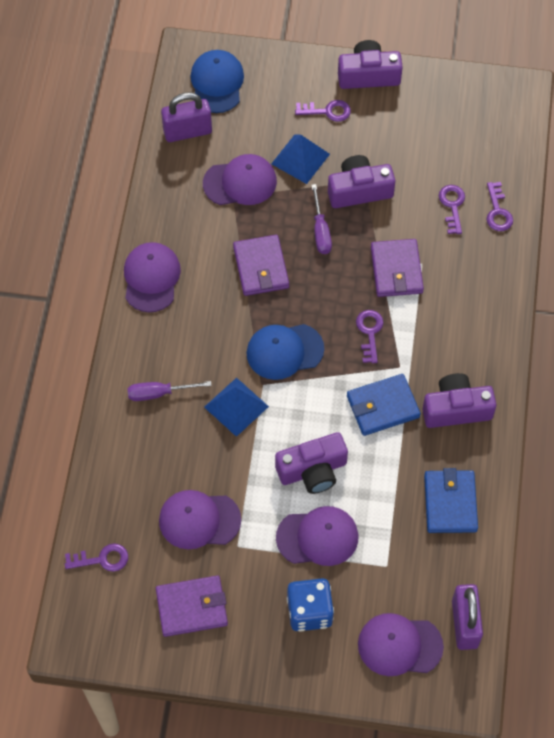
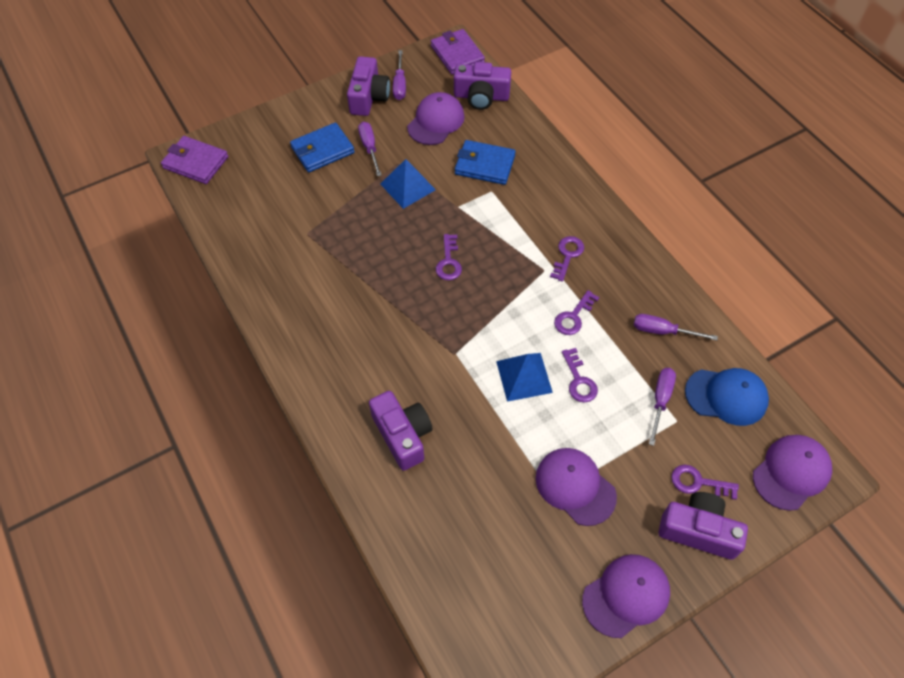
blue cap: [191,50,244,113] [246,324,324,380] = 2 -> [685,368,769,426] = 1
blue dice: [287,579,334,632] = 1 -> none = 0
purple cap: [124,242,181,312] [159,490,241,549] [203,154,277,205] [276,506,358,566] [358,613,444,676] = 5 -> [407,92,465,145] [536,448,617,526] [582,554,670,638] [753,435,832,511] = 4
purple padlock: [161,92,212,142] [452,584,483,650] = 2 -> none = 0
purple screwdriver: [127,381,212,401] [311,184,332,254] = 2 -> [358,122,382,176] [393,50,406,100] [634,314,718,341] [649,368,676,446] = 4
purple wallet: [156,575,228,637] [233,235,289,296] [371,239,424,297] = 3 -> [161,136,228,184] [431,29,485,74] = 2

